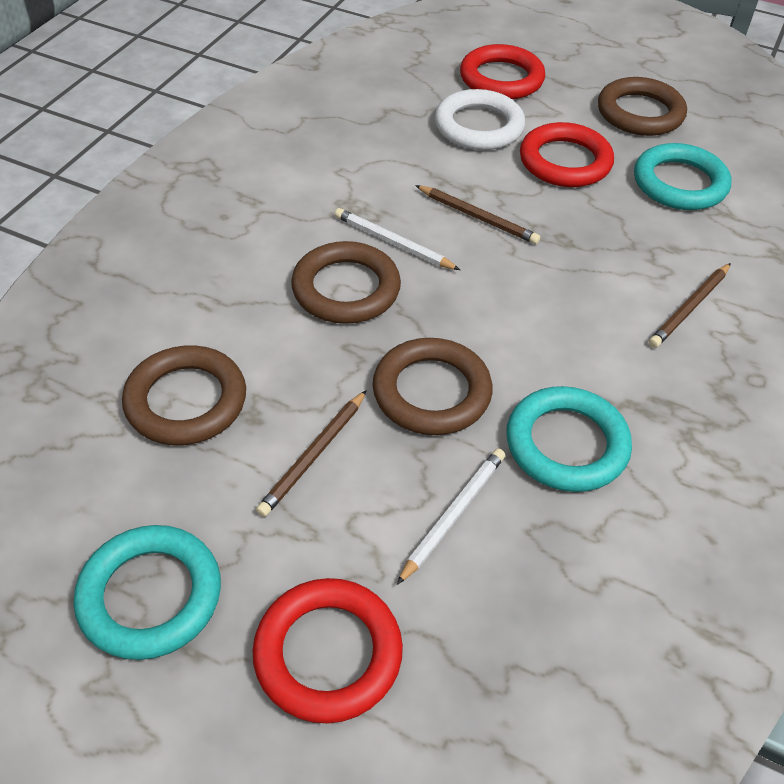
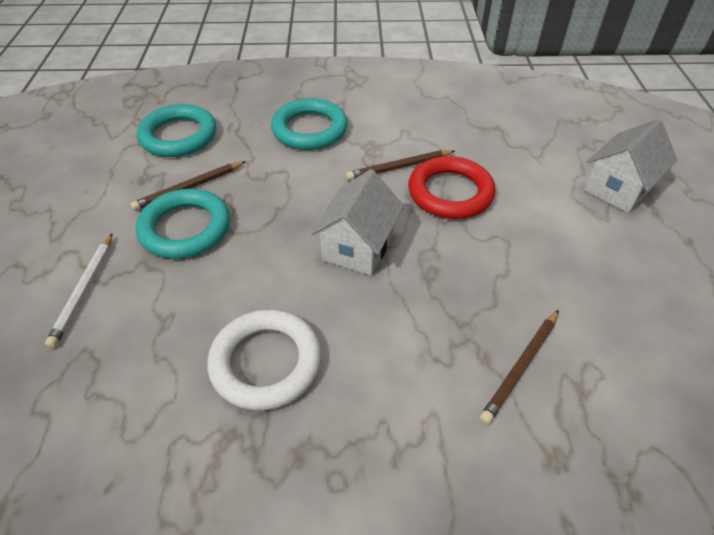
brown ring: [122,345,246,445] [291,241,401,324] [372,338,493,435] [598,77,687,136] = 4 -> none = 0
red ring: [252,578,403,724] [460,44,545,99] [520,122,614,187] = 3 -> [408,156,495,219] = 1
white house: none = 0 -> [311,169,404,276] [584,119,678,213] = 2
white pencil: [335,208,460,270] [397,448,505,585] = 2 -> [45,233,113,348] = 1

